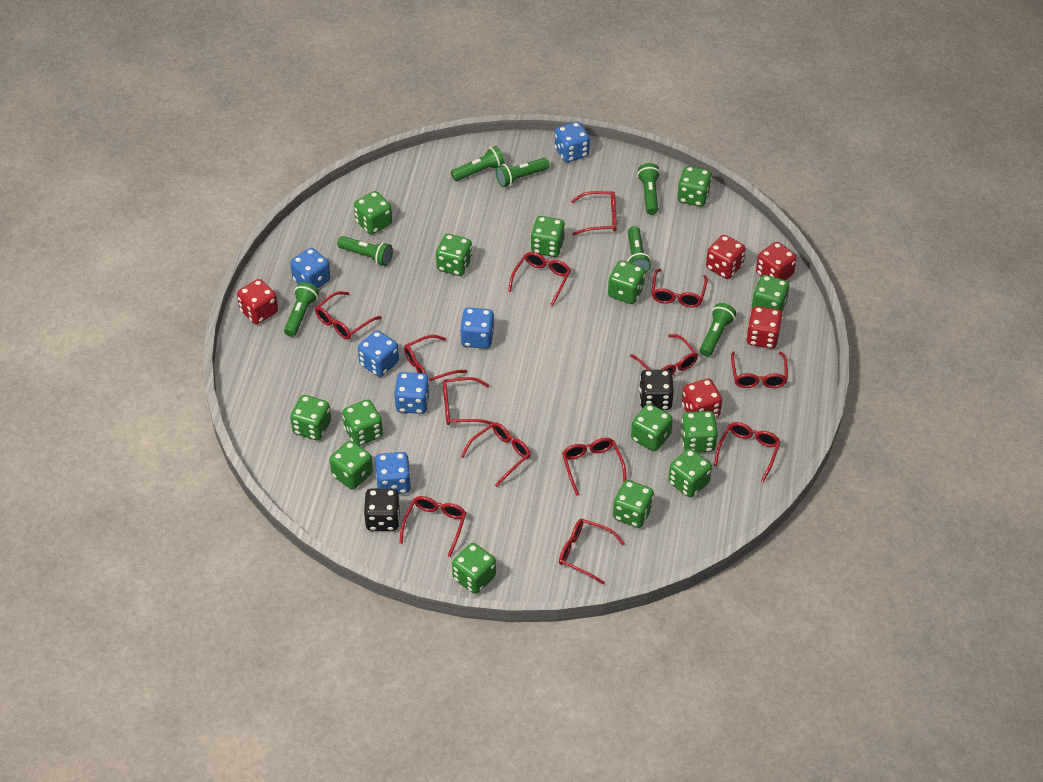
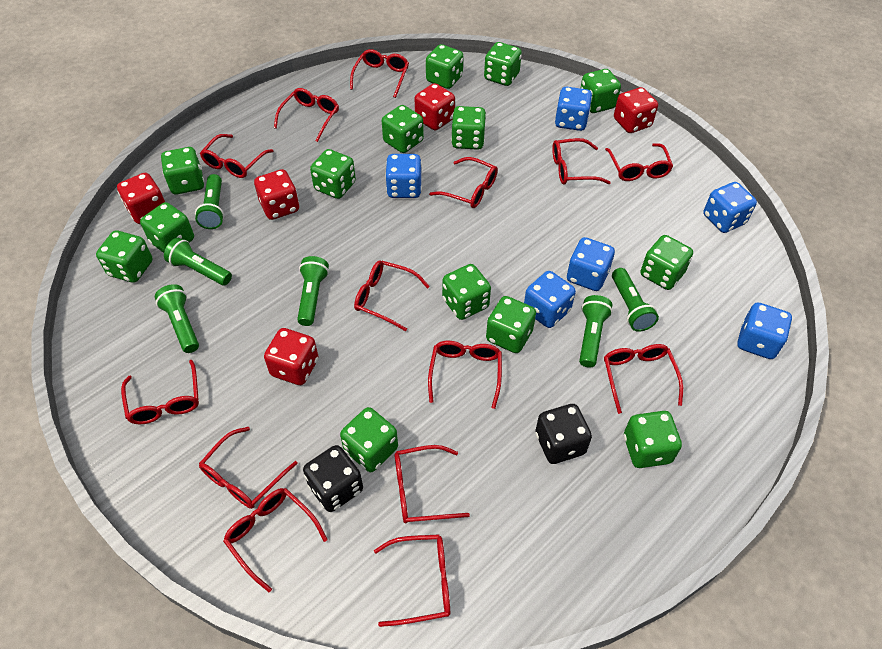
green flashlight: [284,282,319,337] [337,236,393,266] [451,146,505,181] [496,158,550,187] [627,226,651,273] [637,163,660,215] [700,303,736,357] = 7 -> [155,284,199,353] [164,238,232,285] [195,174,224,229] [297,256,329,326] [579,295,613,368] [612,268,659,332] = 6
red glasses: [315,291,382,340] [400,496,466,557] [404,335,467,381] [443,377,494,425] [461,422,531,487] [508,252,571,307] [559,519,625,585] [562,438,626,496] [571,191,617,235] [630,334,698,375] [651,268,708,308] [714,422,781,482] [731,352,788,388] = 13 -> [121,360,199,424] [199,427,298,509] [200,134,273,178] [223,488,328,592] [274,88,339,142] [350,49,409,98] [354,260,430,331] [374,534,450,627] [394,445,470,523] [428,341,502,409] [429,157,498,208] [552,138,611,185] [604,344,683,414] [605,143,673,181] = 14

